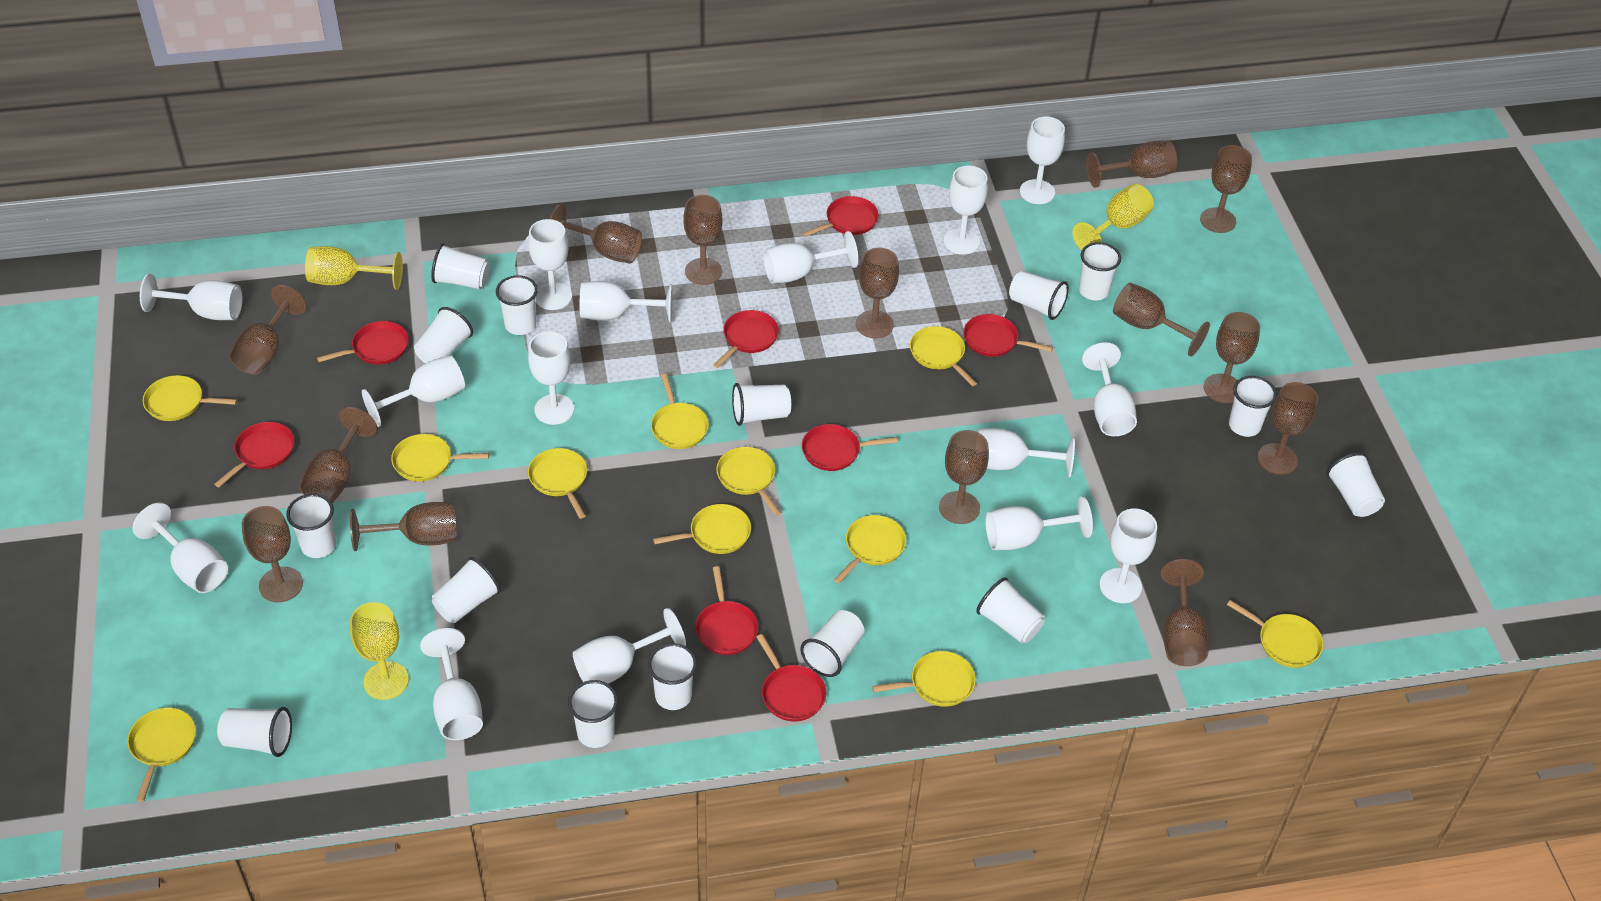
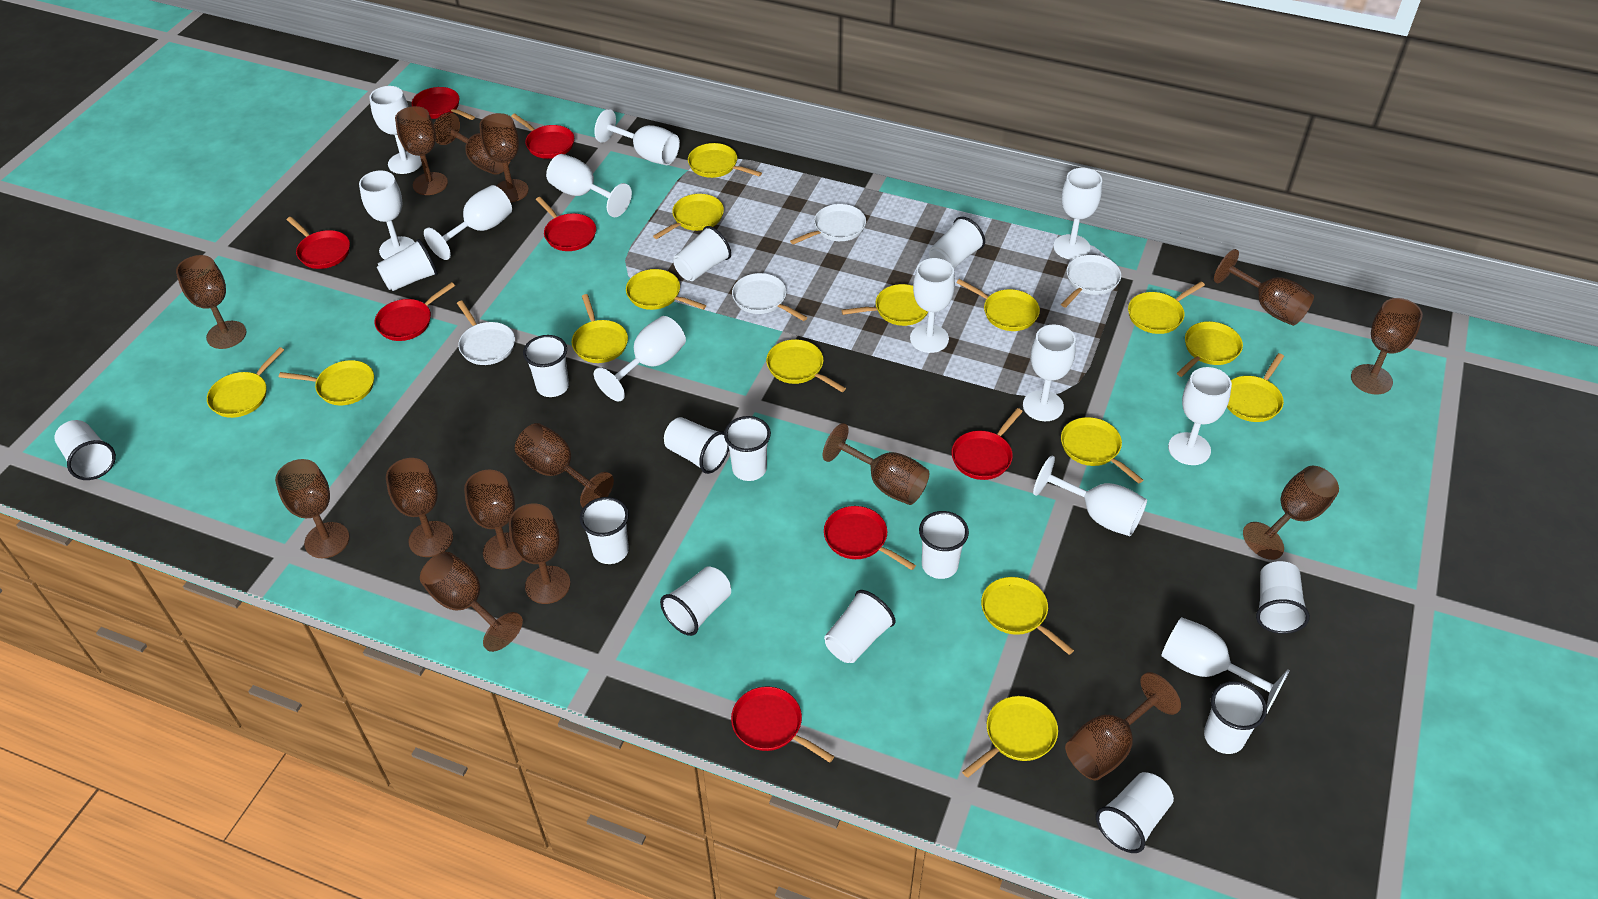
brown goblet: [229,285,307,375] [242,506,303,602] [299,407,377,503] [350,502,457,551] [550,204,642,264] [683,195,723,285] [856,248,899,339] [939,430,989,524] [1086,141,1177,188] [1113,283,1210,356] [1161,559,1209,666] [1200,145,1252,233] [1204,312,1260,403] [1258,382,1318,475] = 14 -> [176,255,246,349] [275,459,350,558] [386,458,453,557] [395,106,448,195] [420,552,523,652] [434,112,510,175] [464,469,523,569] [479,113,529,202] [509,504,570,604] [515,423,614,508] [823,423,930,505] [1065,672,1181,780] [1214,249,1314,326] [1243,466,1339,560] [1351,298,1423,395] = 15
white cup: [217,707,292,757] [286,494,336,558] [414,307,473,363] [431,244,490,289] [432,557,501,623] [496,275,538,335] [568,680,618,748] [648,643,697,710] [732,383,791,426] [800,610,865,677] [976,577,1045,643] [1009,271,1069,320] [1079,242,1121,300] [1229,376,1277,437] [1326,452,1385,517] = 15 -> [54,420,116,480] [377,239,438,291] [523,335,569,397] [580,497,629,564] [660,566,731,636] [664,417,729,474] [673,226,731,281] [724,416,771,481] [824,590,896,663] [919,511,969,579] [929,217,985,268] [1096,772,1174,853] [1204,681,1267,754] [1256,561,1310,634] = 14
white goblet: [133,503,228,593] [140,274,243,320] [362,355,465,427] [420,628,483,740] [528,219,572,310] [528,331,574,425] [573,608,686,684] [580,281,673,322] [764,231,858,284] [944,166,988,255] [978,428,1075,477] [986,496,1093,550] [1020,117,1065,204] [1082,342,1137,436] [1099,508,1157,603] = 15 -> [359,170,415,259] [369,86,422,174] [424,185,512,260] [546,154,632,217] [594,109,680,165] [594,316,686,402] [910,258,955,353] [1023,324,1076,421] [1033,456,1147,536] [1053,168,1102,260] [1161,617,1290,714] [1168,367,1232,465] = 12
white pan: none = 0 -> [457,301,515,365] [732,273,807,321] [790,204,866,245] [1061,255,1121,308] = 4
yellow goblet: [305,246,403,290] [350,602,409,700] [1072,184,1154,250] = 3 -> none = 0
yellow pan: [127,708,196,802] [143,375,237,421] [391,434,489,482] [528,448,587,519] [651,374,709,449] [653,504,751,554] [716,447,781,516] [834,515,906,583] [872,651,976,707] [910,326,977,386] [1227,600,1323,668] = 11 -> [207,347,284,418] [279,360,374,405] [572,294,628,363] [626,269,706,310] [653,194,724,239] [688,143,762,178] [766,339,846,392] [841,284,928,326] [956,279,1040,331] [962,696,1058,778] [981,577,1074,655] [1061,417,1143,484] [1128,282,1205,334] [1177,321,1243,377] [1227,353,1284,422] = 15

